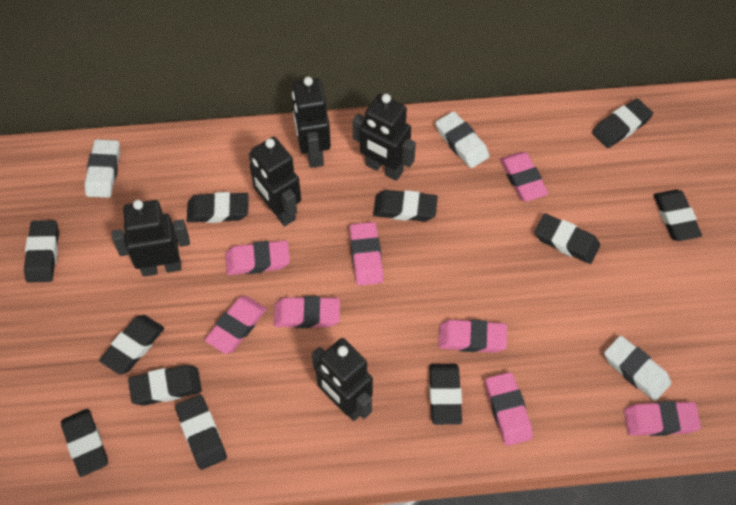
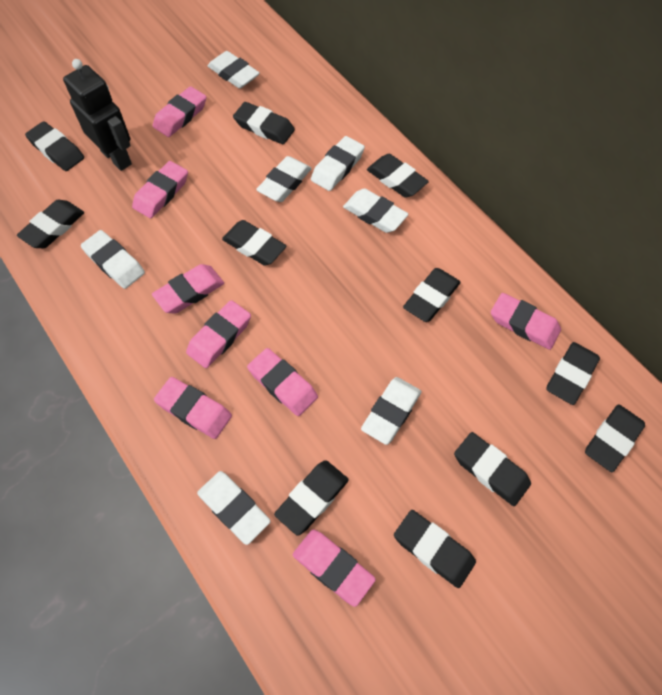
black robot: [112,200,190,277] [249,137,301,226] [292,77,331,168] [312,338,373,421] [352,94,416,181] = 5 -> [63,59,132,171] = 1
white eraser: [85,139,120,198] [435,111,489,168] [604,336,671,401] = 3 -> [81,230,145,289] [197,471,271,545] [208,51,260,89] [256,156,312,202] [311,136,365,191] [343,188,409,233] [361,377,421,445] = 7

